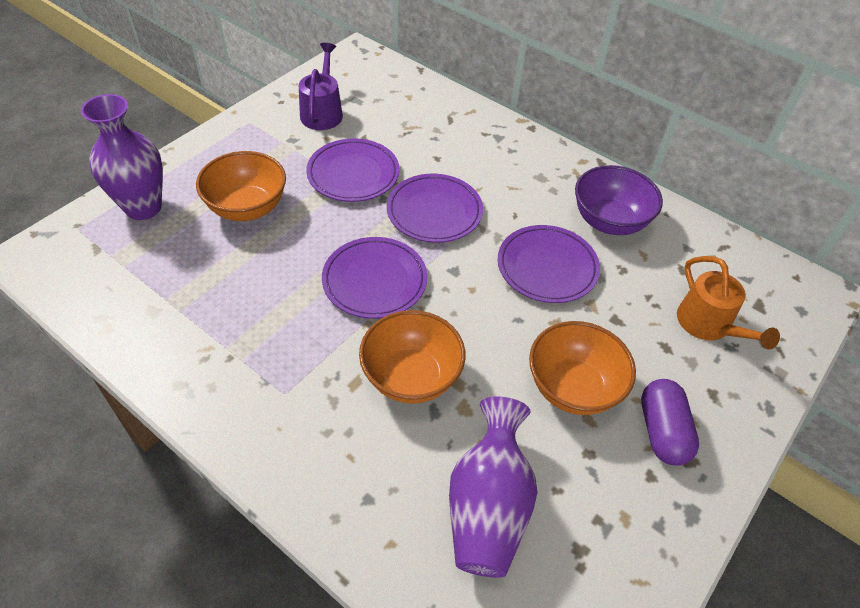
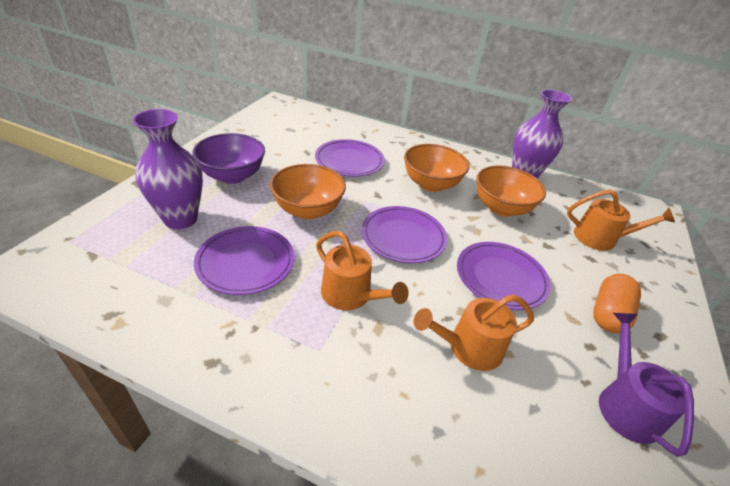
orange capsule: none = 0 -> [594,274,641,333] = 1
orange watering can: [677,256,780,350] = 1 -> [316,231,409,310] [414,295,534,371] [567,189,675,251] = 3
purple capsule: [641,379,699,466] = 1 -> none = 0

